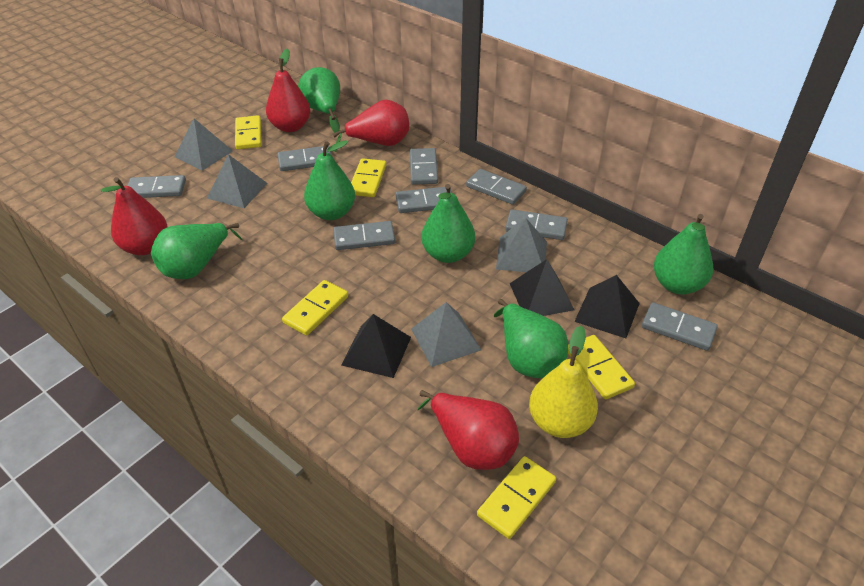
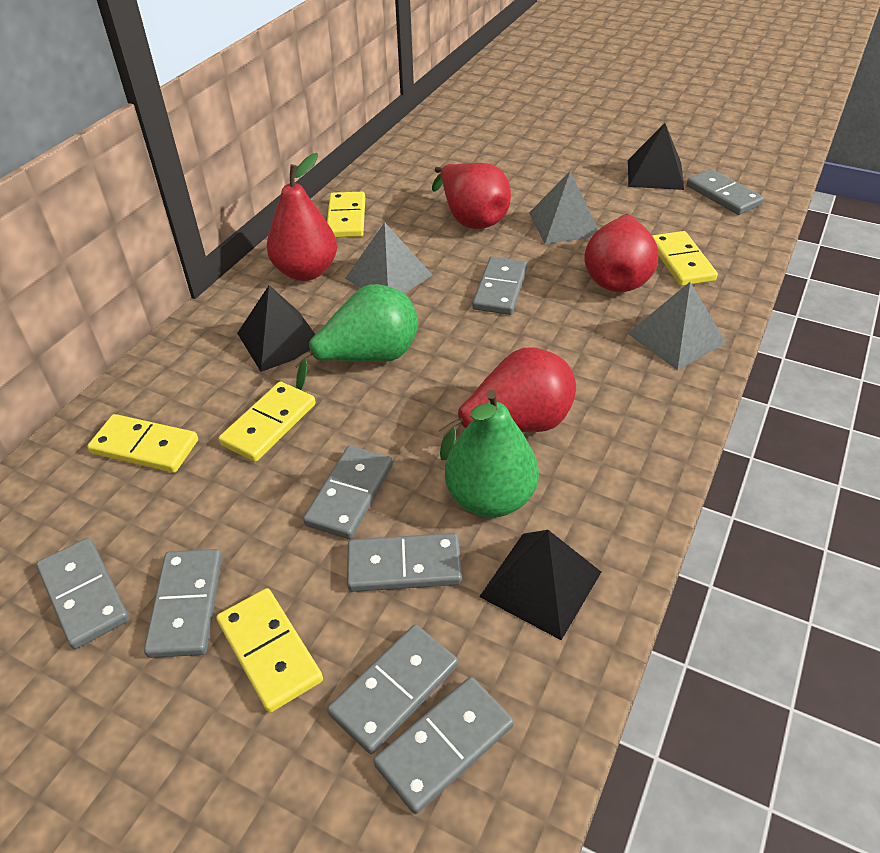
green pear: [151,223,242,279] [298,67,340,133] [304,140,355,220] [421,184,475,263] [494,299,568,378] [654,214,713,295] = 6 -> [291,284,418,390] [445,390,539,518] = 2
grey pyramid: [174,119,233,171] [207,154,267,208] [411,302,481,367] [496,218,547,272] = 4 -> [345,222,432,294] [529,171,599,244] [627,282,726,370] = 3
yellow pear: [529,326,598,438] = 1 -> none = 0

